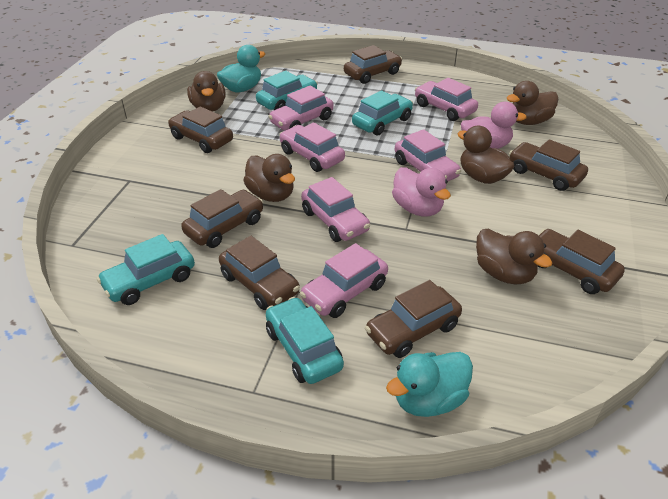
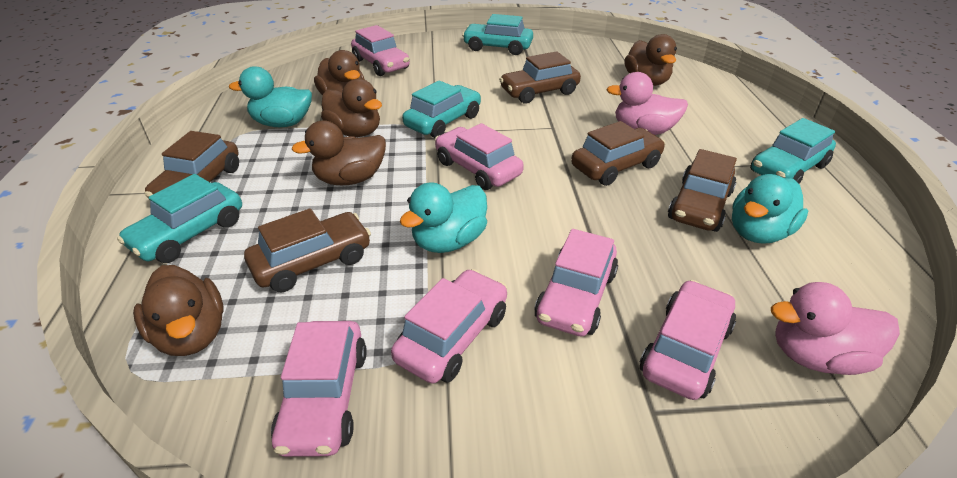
brown car: [168,106,233,153] [181,189,264,248] [219,236,300,310] [344,45,402,84] [365,280,462,358] [509,139,588,191] [538,229,625,294] = 7 -> [144,131,239,199] [244,208,371,292] [499,51,581,103] [571,121,665,186] [668,149,737,232] = 5
turquoise duck: [217,45,265,92] [386,352,473,417] = 2 -> [229,66,312,127] [399,182,487,253] [732,174,808,244] = 3

